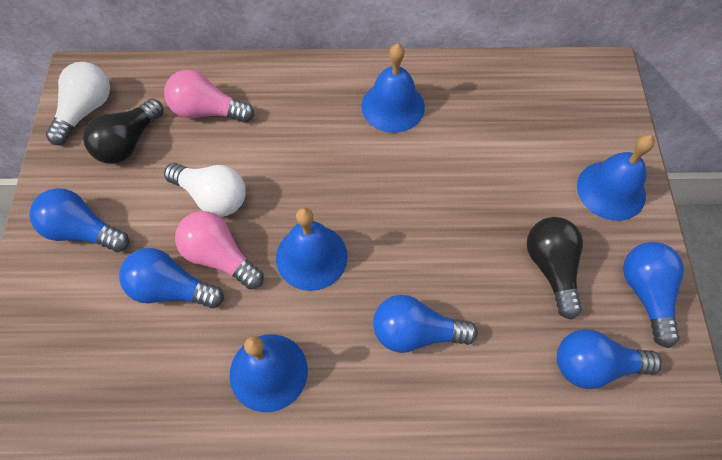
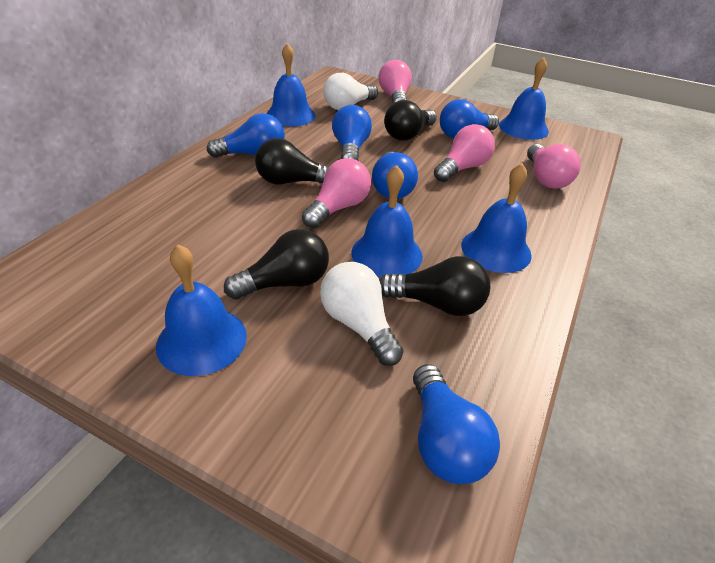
black light bulb: [83,99,164,164] [527,217,583,320] = 2 -> [224,229,329,300] [255,138,329,185] [379,256,491,316] [384,100,437,141] = 4
blue bell: [229,334,308,412] [276,207,348,291] [361,44,425,133] [577,135,655,221] = 4 -> [156,244,247,376] [267,43,316,127] [351,165,423,277] [461,163,532,273] [499,57,549,140] = 5
pink light bulb: [164,70,254,122] [175,211,264,290] = 2 -> [302,158,371,228] [379,60,412,103] [434,124,495,182] [527,144,581,189] = 4

